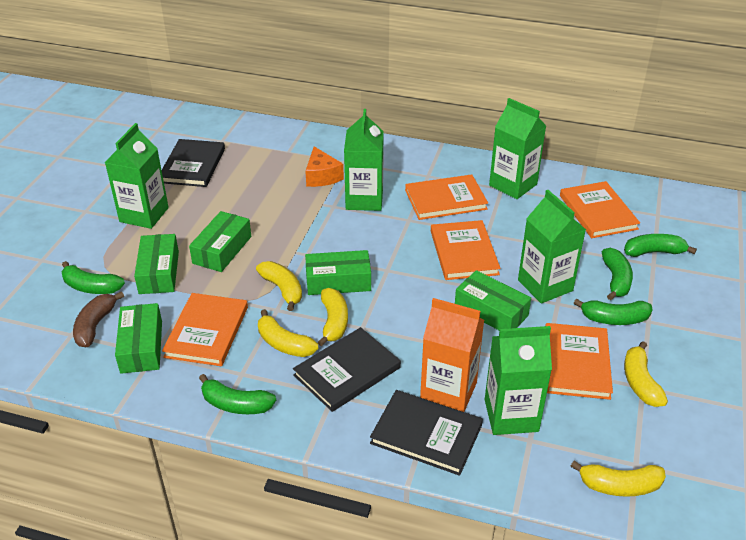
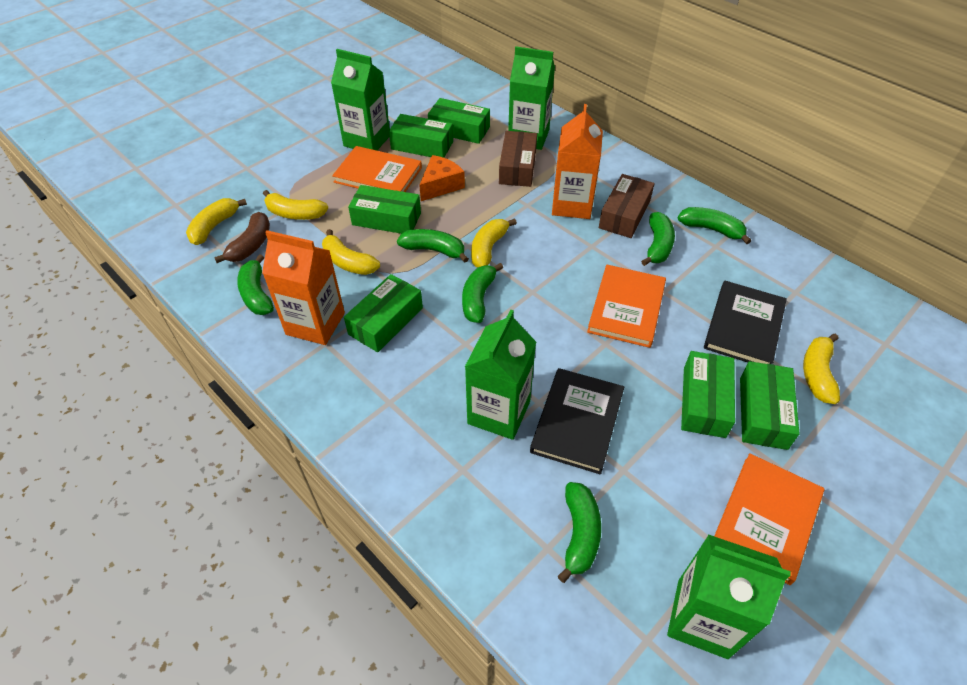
black book: [162,139,225,187] [293,327,401,412] [370,390,483,476] = 3 -> [530,368,624,474] [704,281,787,364] = 2
brown box: none = 0 -> [499,131,537,187] [599,174,655,238] = 2
green banana: [61,261,125,294] [199,374,276,414] [574,299,652,325] [602,248,633,300] [624,234,697,257] = 5 -> [237,254,274,315] [397,229,469,263] [462,263,503,323] [558,482,601,583] [641,212,675,266] [678,207,751,244] = 6
green box: [115,303,162,374] [134,234,179,294] [189,211,251,272] [305,250,371,295] [455,270,531,331] = 5 -> [344,274,423,352] [348,185,421,234] [389,114,453,158] [428,98,490,144] [681,351,735,438] [740,361,800,450] = 6
green carton: [104,123,169,229] [344,109,384,211] [485,326,552,435] [489,98,546,199] [518,190,586,303] = 5 -> [331,49,390,150] [465,310,536,440] [508,46,555,150] [667,534,791,659] = 4
orange book: [162,293,248,366] [405,174,488,220] [431,220,501,280] [545,323,613,400] [560,181,640,238] = 5 -> [332,146,422,192] [587,265,666,348] [714,453,824,585] = 3
orange carton: [420,298,484,412] = 1 -> [262,230,345,345] [552,104,603,219] = 2

